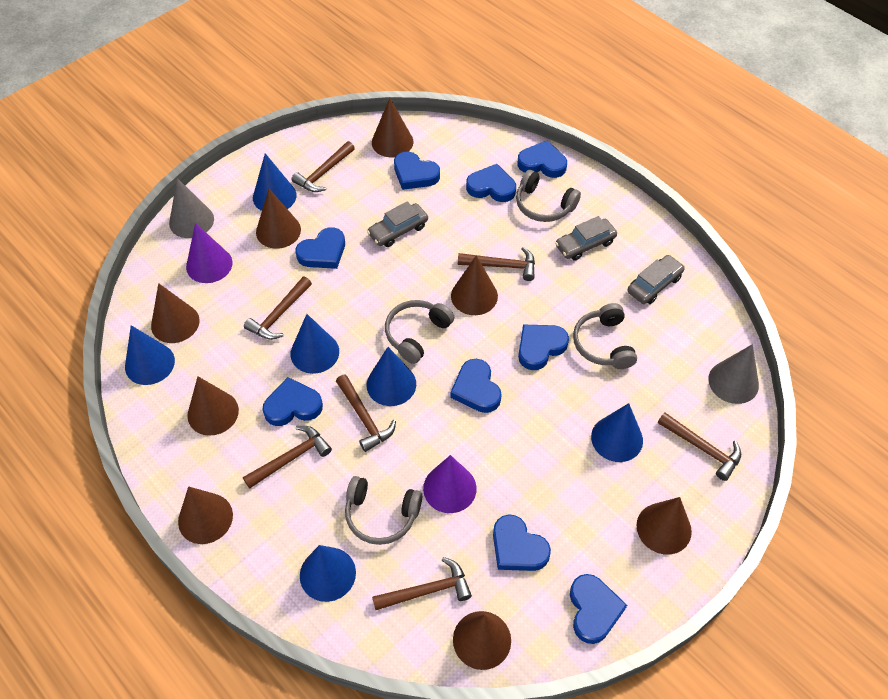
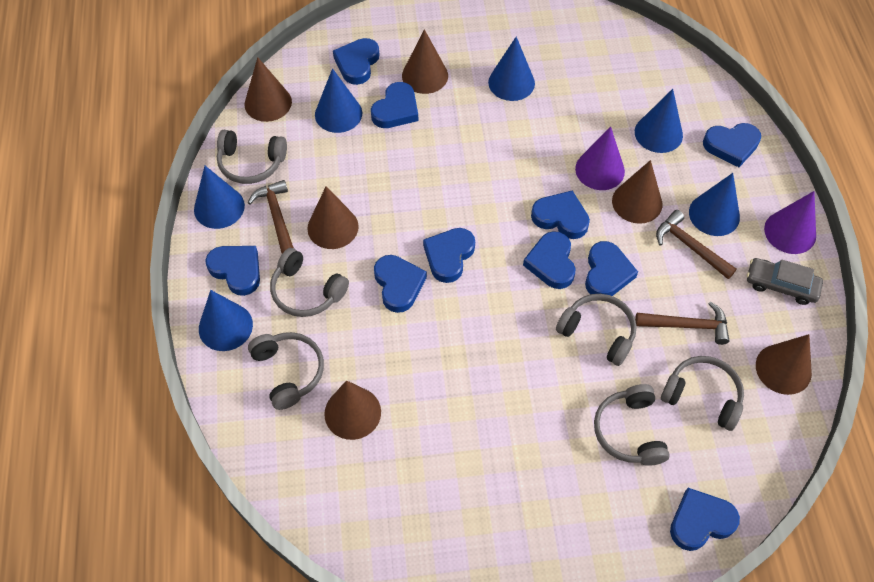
blue heart: [262,377,323,426] [296,227,345,269] [394,152,440,190] [451,359,502,413] [466,164,516,202] [493,515,551,571] [518,140,567,178] [518,325,569,370] [570,574,627,644] = 9 -> [205,246,260,296] [333,38,379,85] [371,82,418,128] [374,255,427,313] [423,228,475,283] [523,231,576,289] [531,191,590,239] [585,241,638,296] [670,488,740,551] [703,123,761,167] = 10
brown cone: [151,283,200,343] [178,486,233,544] [187,376,239,436] [256,189,301,249] [372,98,413,157] [451,255,498,315] [453,611,511,670] [637,497,692,555] = 8 -> [245,57,292,122] [307,186,359,249] [324,380,381,440] [402,29,448,94] [612,160,662,224] [756,334,812,395] = 6
brown hammer: [243,426,332,489] [244,277,312,340] [291,141,355,192] [336,375,396,452] [372,557,472,610] [458,247,535,281] [658,412,741,481] = 7 -> [248,180,294,254] [635,301,730,345] [656,210,737,279] = 3
grey car: [367,201,428,247] [555,216,617,261] [627,255,685,304] = 3 -> [747,258,823,305] = 1
grey cone: [169,178,214,238] [708,344,759,404] = 2 -> none = 0
grey headphones: [345,476,422,545] [385,300,454,364] [516,170,581,222] [573,303,637,369] = 4 -> [217,130,287,184] [248,332,324,410] [270,248,349,317] [556,294,637,366] [594,384,670,466] [661,356,744,431] = 6

